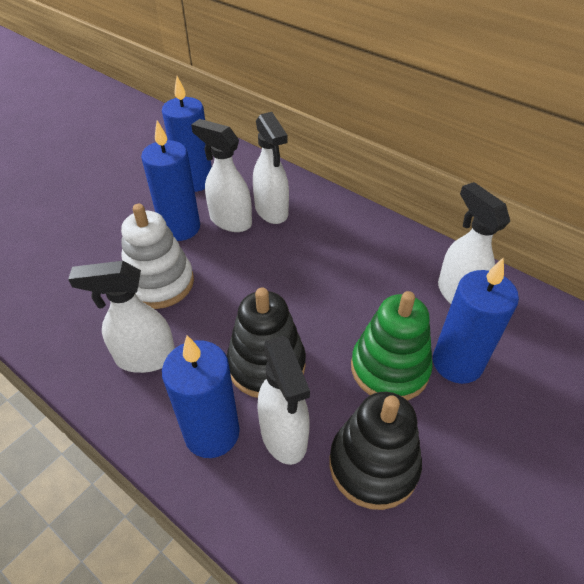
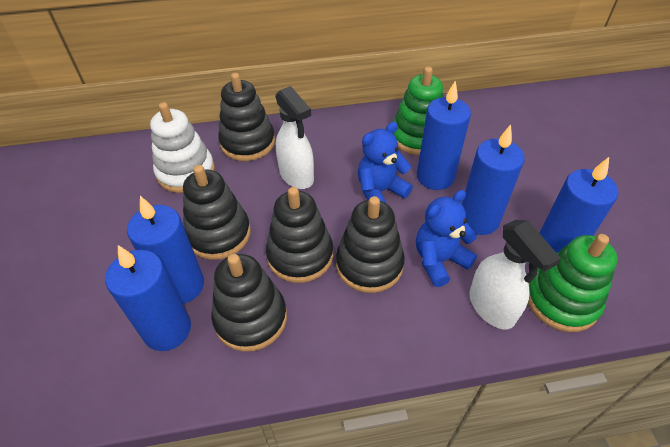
black stacking toy: [227,288,306,398] [330,392,422,510] = 2 -> [183,165,251,260] [211,254,287,352] [218,73,275,161] [266,187,333,283] [336,196,405,293] = 5
blue candle: [141,120,200,241] [162,76,212,192] [162,335,240,458] [433,258,519,384] = 4 -> [105,245,191,351] [127,196,204,304] [417,81,471,190] [462,124,525,235] [539,157,618,253] = 5
blue teddy bear: none = 0 -> [358,122,413,204] [416,190,477,287] = 2
green stacking toy: [351,291,433,401] = 1 -> [393,67,444,155] [528,234,618,332] = 2
white spray bottle: [68,261,175,373] [191,119,252,232] [253,112,289,224] [257,336,310,465] [438,182,510,304] = 5 -> [275,86,314,189] [469,220,561,329] = 2

